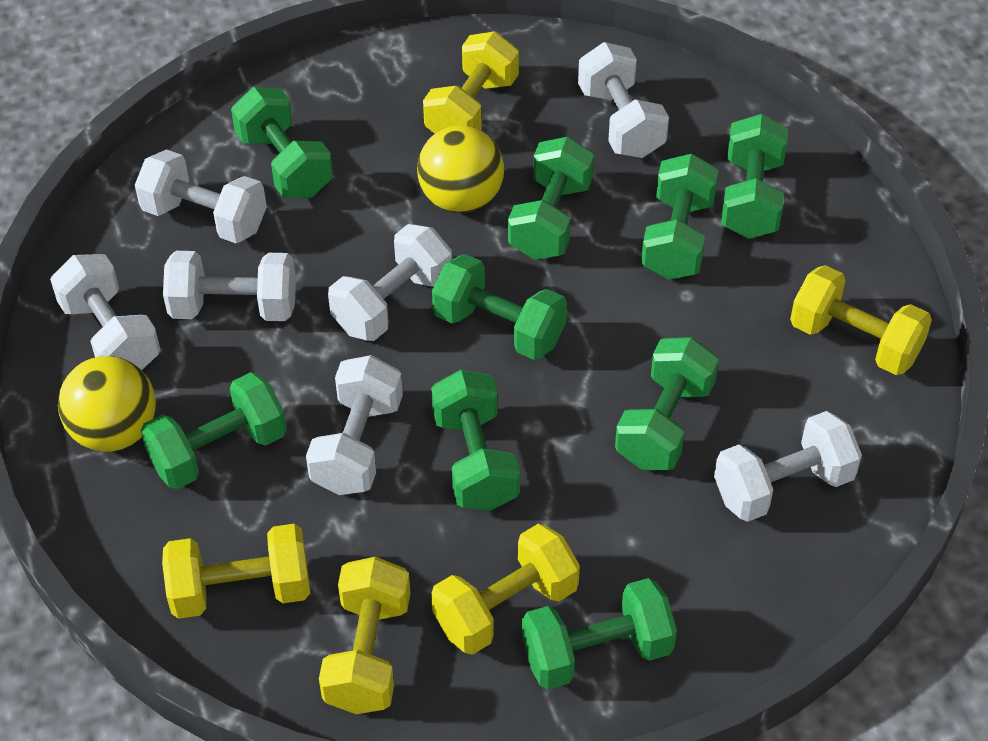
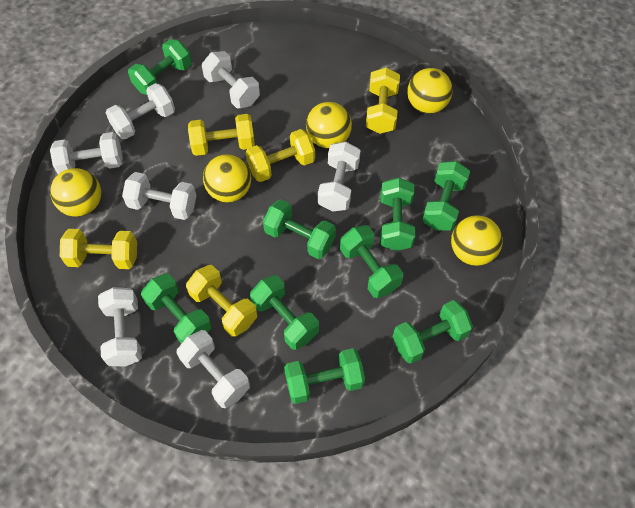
yellow ball: [58,356,156,452] [417,125,504,213] = 2 -> [50,168,101,217] [203,154,251,203] [306,102,352,148] [407,68,453,114] [451,215,503,266] = 5

